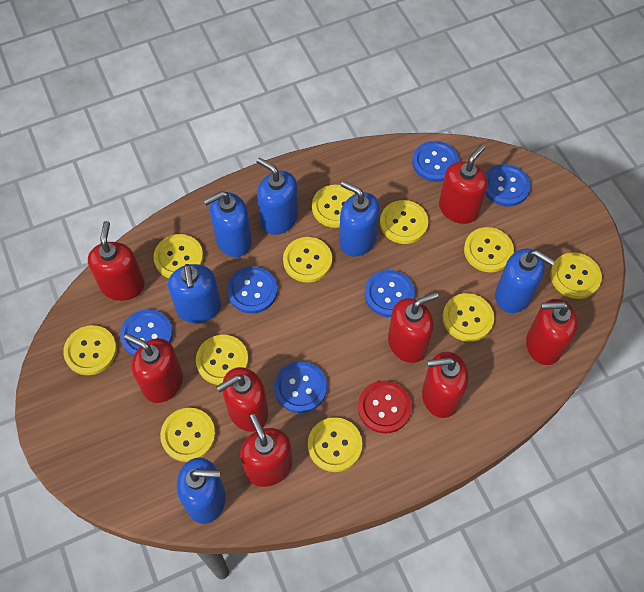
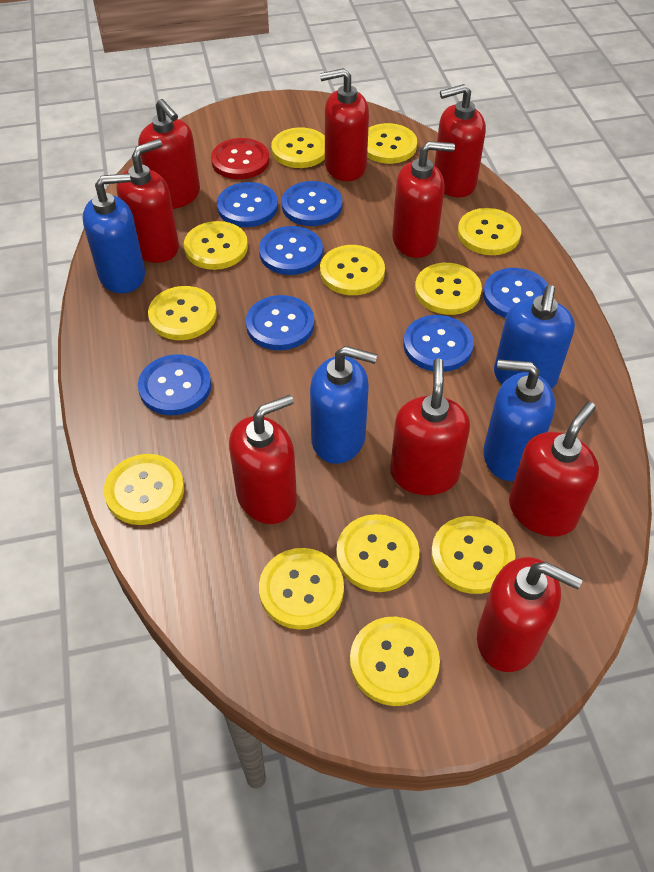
blue button: [120,309,173,356] [227,266,278,313] [274,361,327,413] [365,270,415,317] [412,141,459,182] [485,164,531,206] = 6 -> [138,354,211,415] [217,182,278,227] [246,295,314,350] [259,226,323,275] [282,181,342,226] [403,315,474,372] [483,268,548,318] = 7
blue soap dispenser: [168,264,221,323] [177,457,226,524] [203,191,252,257] [257,158,298,235] [339,181,380,257] [495,248,555,313] = 6 -> [83,173,145,293] [310,346,377,464] [483,359,555,481] [494,285,575,389] = 4
red soap dispenser: [88,221,145,301] [124,334,183,403] [216,367,268,432] [240,414,293,487] [388,292,439,363] [422,351,469,418] [439,144,488,224] [526,299,578,365] = 8 -> [117,139,179,263] [138,99,200,209] [229,395,297,524] [320,68,369,181] [390,358,470,495] [392,141,455,258] [434,84,486,197] [477,557,583,672] [509,402,599,537] = 9
yellow button: [63,325,117,375] [153,234,204,278] [160,408,216,462] [196,335,249,385] [283,237,332,283] [308,417,362,472] [312,185,355,228] [380,200,428,244] [442,293,494,342] [464,227,514,272] [550,252,602,299] = 11 -> [104,454,184,525] [148,286,217,340] [184,221,248,270] [259,548,344,630] [271,127,325,168] [320,245,385,295] [336,514,419,592] [350,617,440,706] [367,123,417,164] [415,263,482,315] [431,516,515,594] [458,208,521,255] = 12

